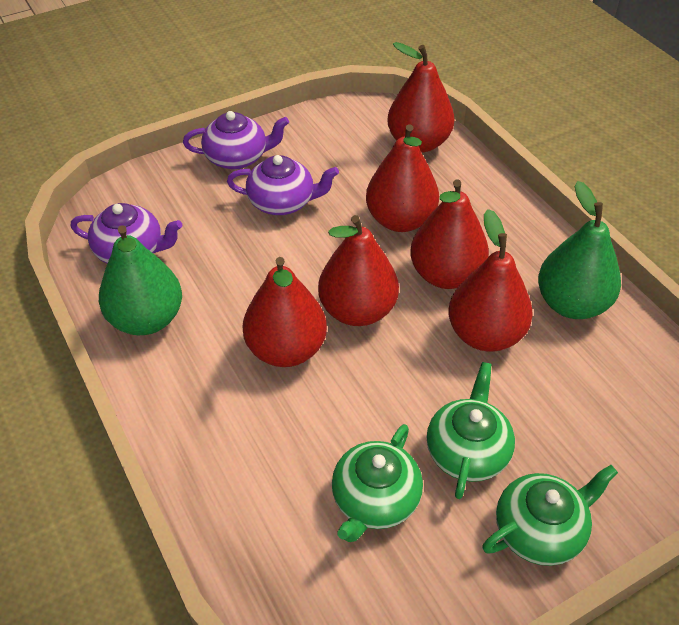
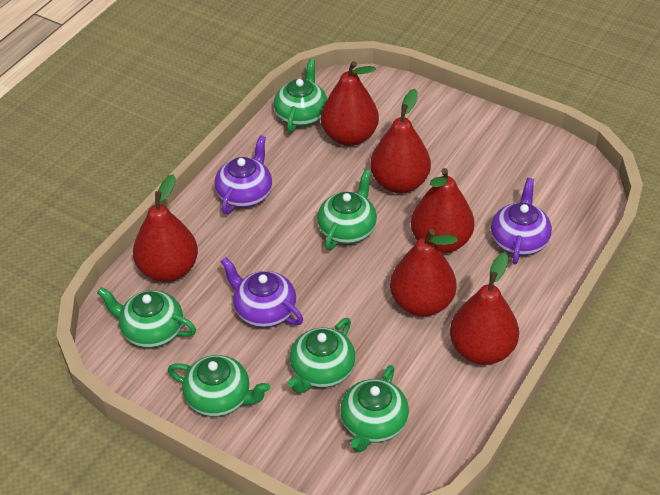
green pear: [99,225,182,335] [538,181,621,319] = 2 -> none = 0
green teapot: [332,424,423,542] [427,362,515,499] [482,465,618,566] = 3 -> [97,287,196,348] [168,355,270,417] [274,59,327,133] [287,318,356,394] [317,169,377,250] [340,365,409,452] = 6

